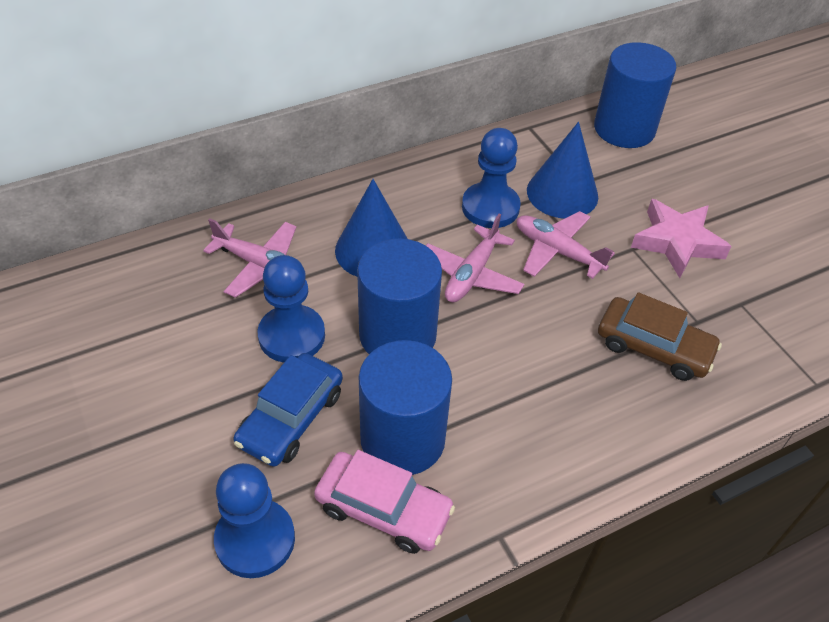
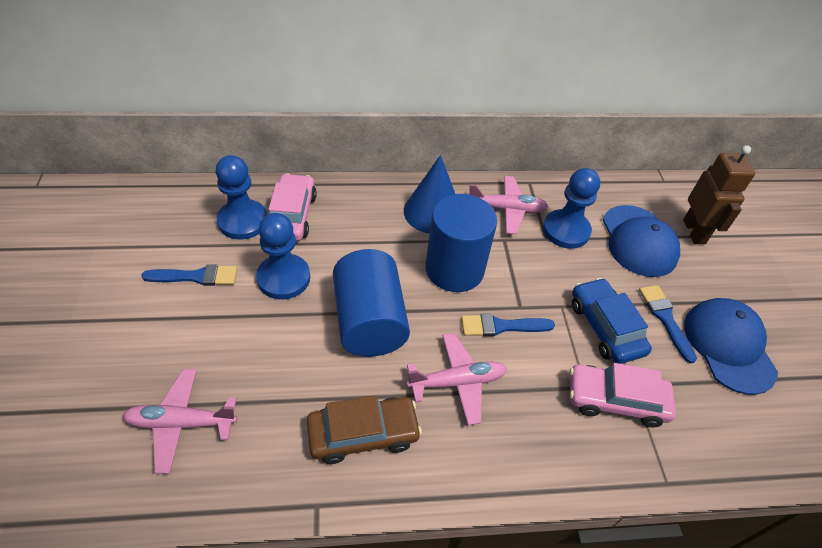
blue brush: none = 0 -> [141,264,237,286] [461,314,555,337] [639,285,697,364] = 3
blue cap: none = 0 -> [603,205,680,277] [684,298,778,395] = 2
blue cone: [335,179,408,277] [527,122,598,219] = 2 -> [404,155,455,233] = 1
blue cylinder: [357,239,442,354] [359,340,452,475] [594,42,676,148] = 3 -> [333,249,410,357] [425,194,497,292] = 2
brown robot: none = 0 -> [683,145,755,244] = 1
pink car: [314,450,455,554] = 1 -> [268,173,317,241] [570,363,676,427] = 2
pink star: [631,199,731,278] = 1 -> none = 0

